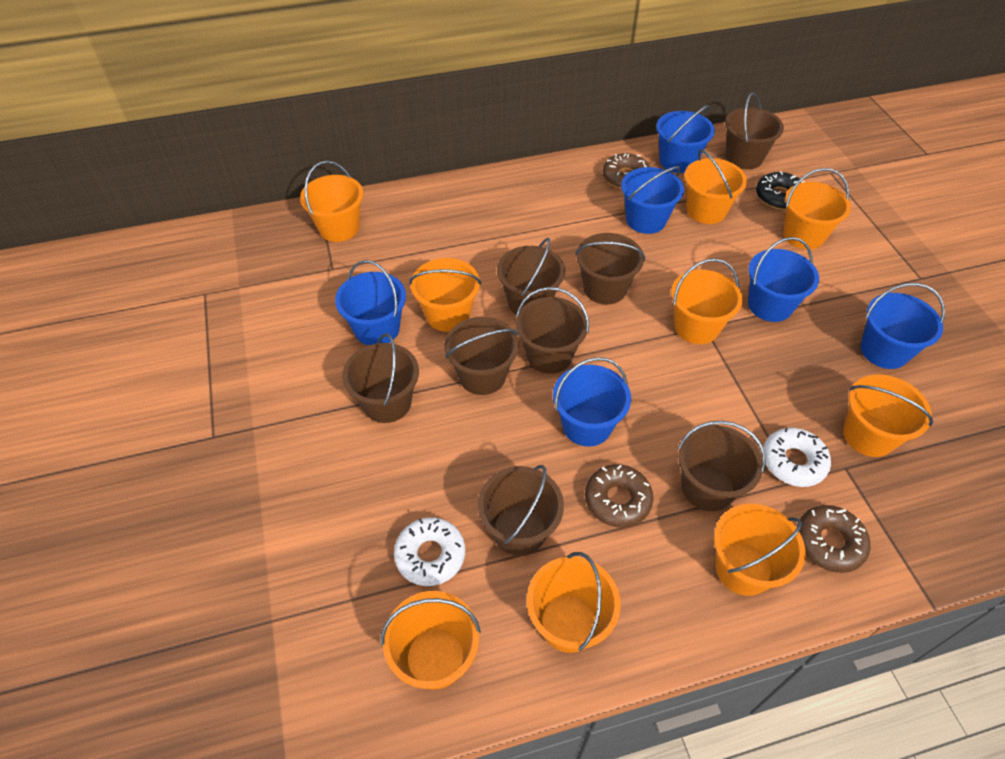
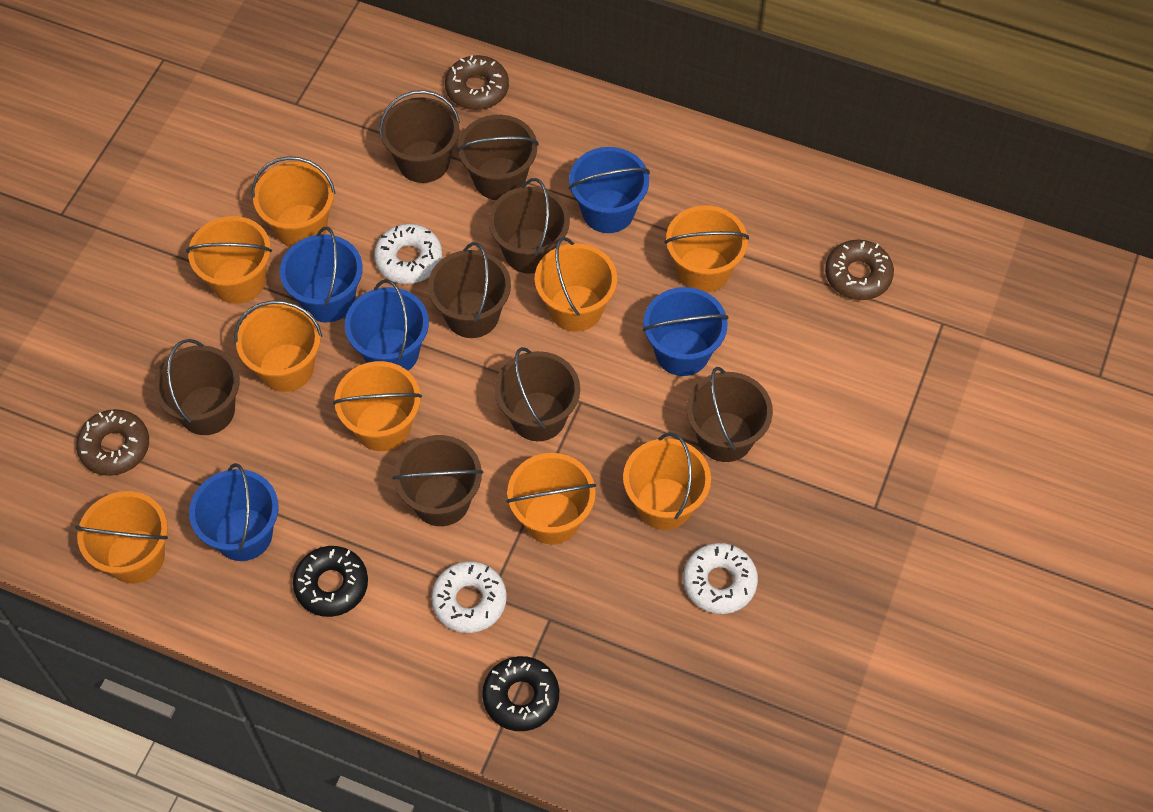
black donut: [756,171,805,210] = 1 -> [293,546,368,617] [482,656,559,731] = 2
blue bucket: [335,260,406,345] [553,357,631,447] [621,166,684,234] [656,105,715,173] [748,237,819,322] [860,283,945,369] = 6 -> [189,463,279,561] [280,227,363,323] [345,280,429,371] [568,147,650,233] [643,287,729,376] = 5
white donut: [394,517,465,586] [763,427,831,487] = 2 -> [374,224,442,284] [431,561,507,633] [683,543,758,614] = 3

